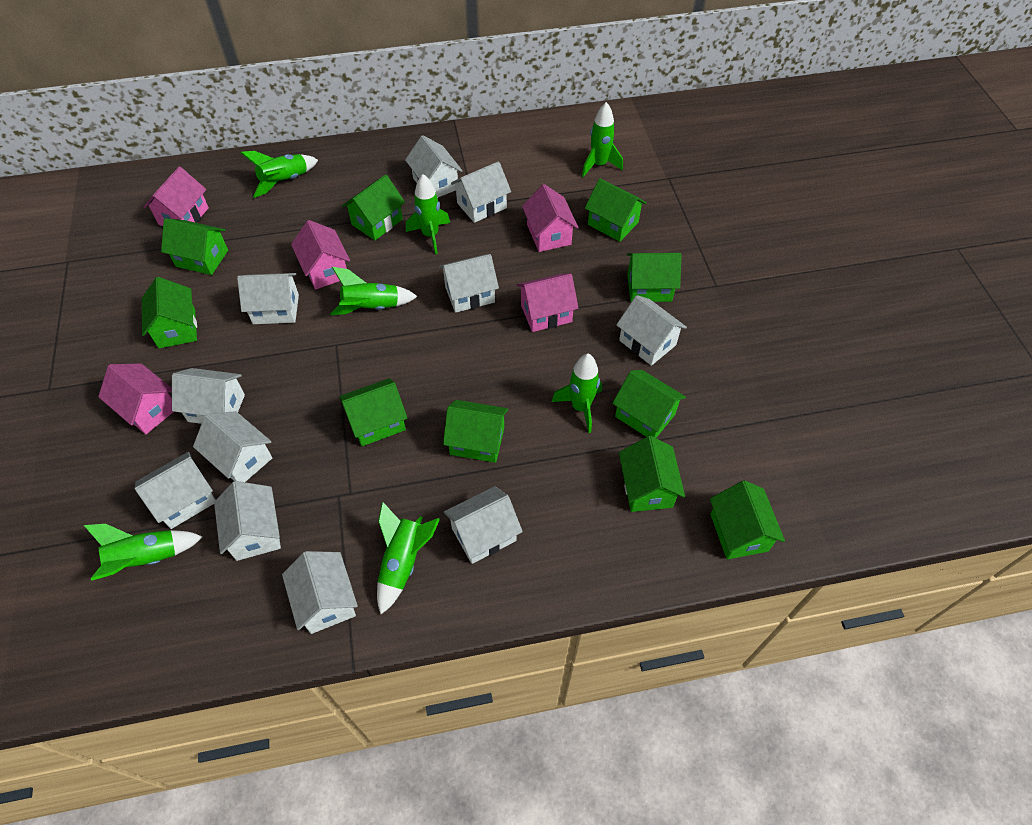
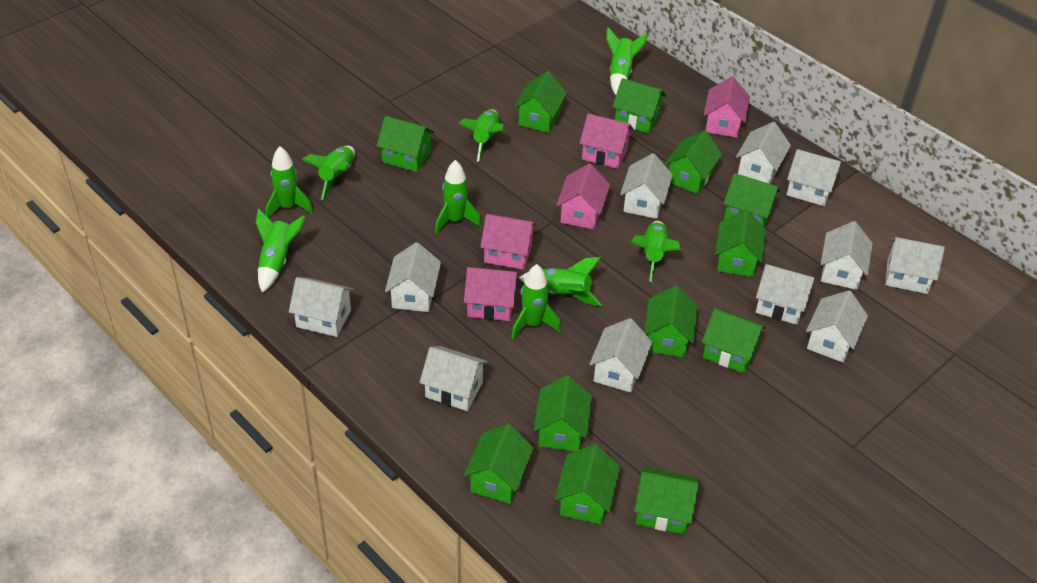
green house: [142,277,197,348] [161,218,228,275] [339,378,407,446] [342,175,405,240] [443,400,508,463] [585,178,647,242] [612,370,686,438] [619,436,685,512] [627,253,682,302] [710,480,785,559] = 10 -> [377,116,435,172] [464,424,534,504] [514,71,567,133] [534,375,592,451] [555,444,620,525] [613,78,666,133] [634,467,699,534] [644,286,698,357] [665,130,722,194] [702,309,766,373] [715,209,766,277] [723,173,780,227] = 12
green rocket: [84,524,203,581] [241,151,318,198] [330,267,418,315] [377,502,440,614] [406,174,450,254] [552,354,602,433] [582,102,623,177] = 7 -> [256,208,305,293] [266,146,313,219] [302,146,355,200] [435,160,481,234] [458,109,504,162] [511,264,561,339] [519,257,602,306] [606,27,648,95] [631,221,681,282] = 9

